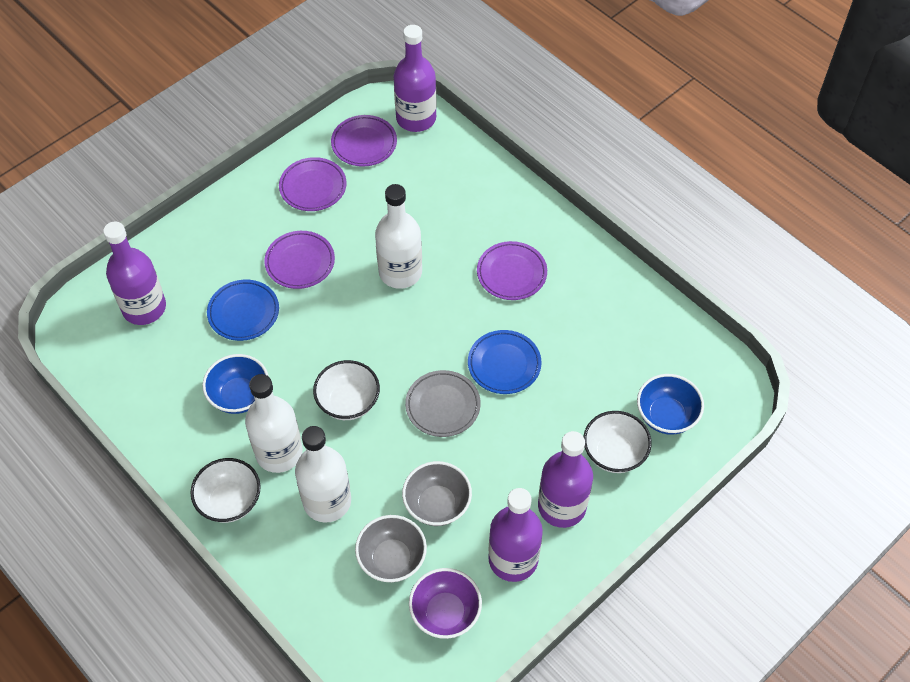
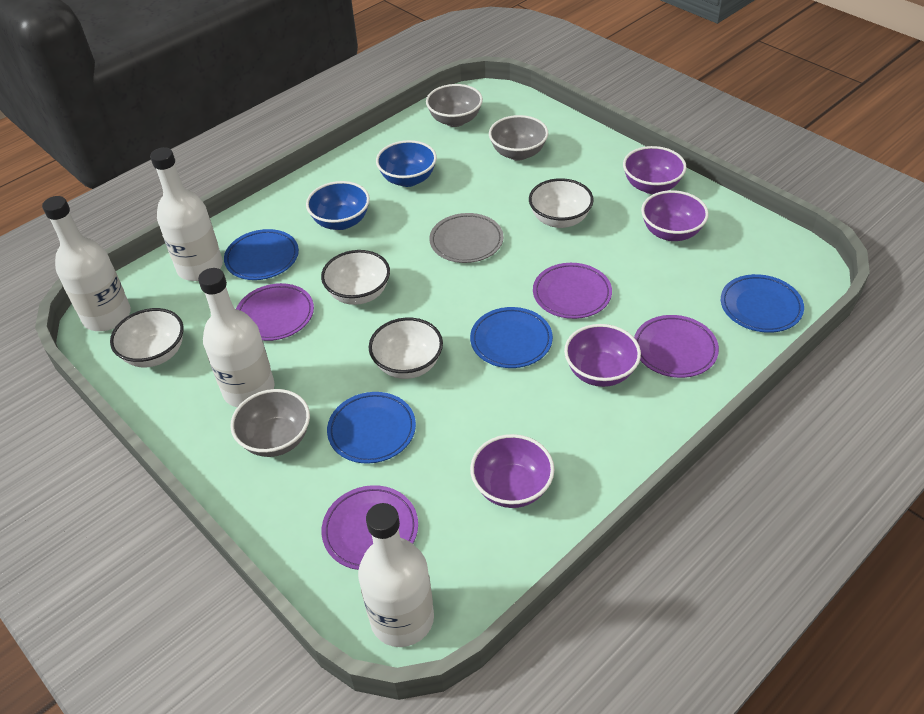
blue plate: [207,280,279,341] [468,330,542,394] = 2 -> [224,229,299,280] [327,392,416,464] [470,307,553,368] [721,274,804,333] = 4
grey bowl: [355,515,427,582] [402,461,472,526] = 2 -> [230,389,310,457] [426,84,483,127] [489,115,548,161] = 3
purple bottle: [103,222,166,325] [394,25,437,132] [488,488,543,582] [538,431,593,528] = 4 -> none = 0
purple bowl: [409,568,482,639] = 1 -> [470,434,554,508] [564,324,641,387] [623,146,686,194] [641,190,709,241] = 4
white bottle: [245,374,303,473] [295,426,351,523] [375,184,422,289] = 3 -> [42,196,131,331] [150,147,223,281] [198,268,275,407] [358,503,434,647] = 4
white bowl: [190,458,261,523] [313,360,380,420] [583,411,652,473] = 3 -> [110,308,184,367] [321,250,390,305] [369,318,443,379] [529,178,594,228] = 4

